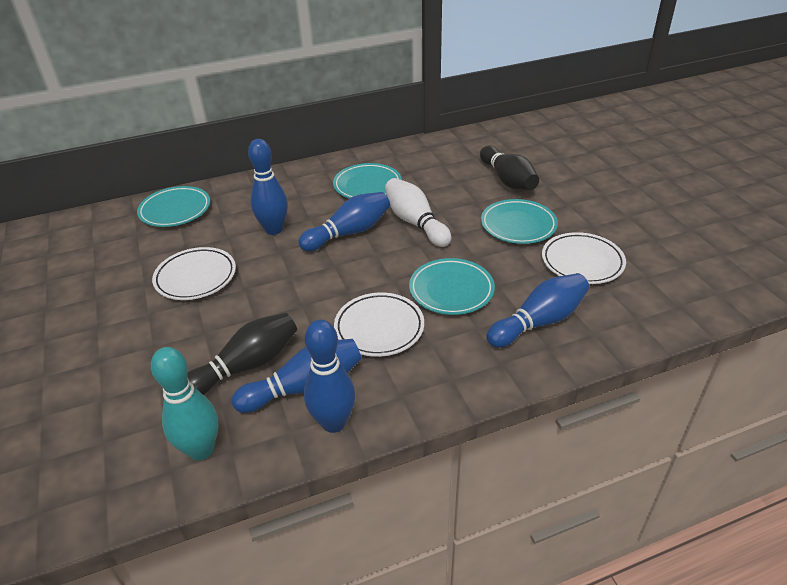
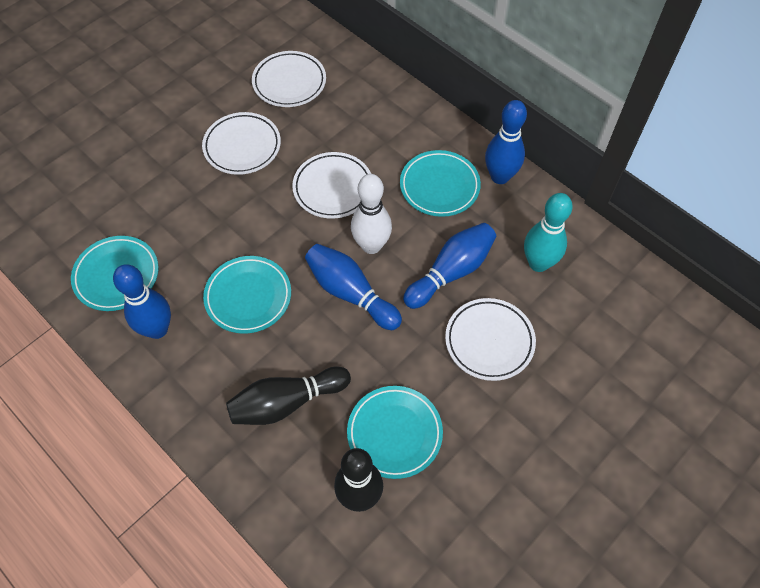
blue bowling pin: [232,339,362,413] [248,139,288,235] [298,192,390,251] [304,320,355,433] [486,273,589,348] = 5 -> [113,264,171,339] [305,244,402,330] [403,223,496,309] [485,100,527,184] = 4
white plate: [152,247,236,300] [334,293,424,357] [542,232,626,284] = 3 -> [202,112,281,175] [252,51,326,107] [292,152,371,219] [445,298,536,381] = 4

